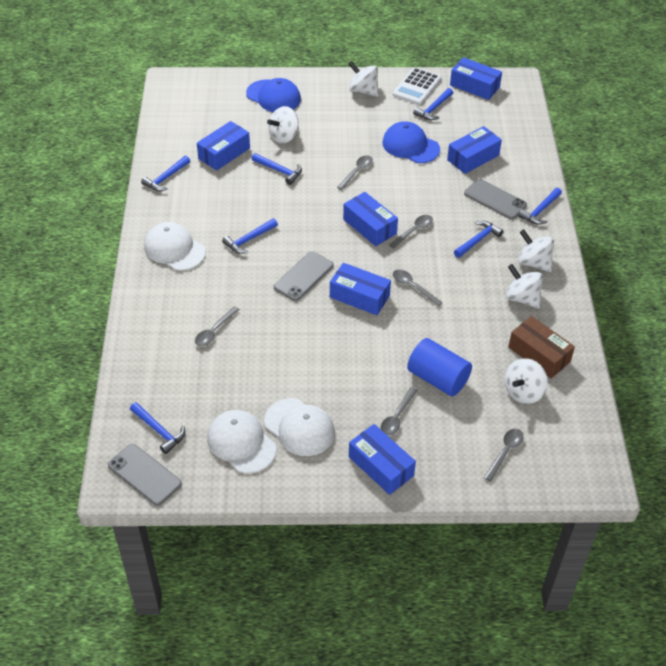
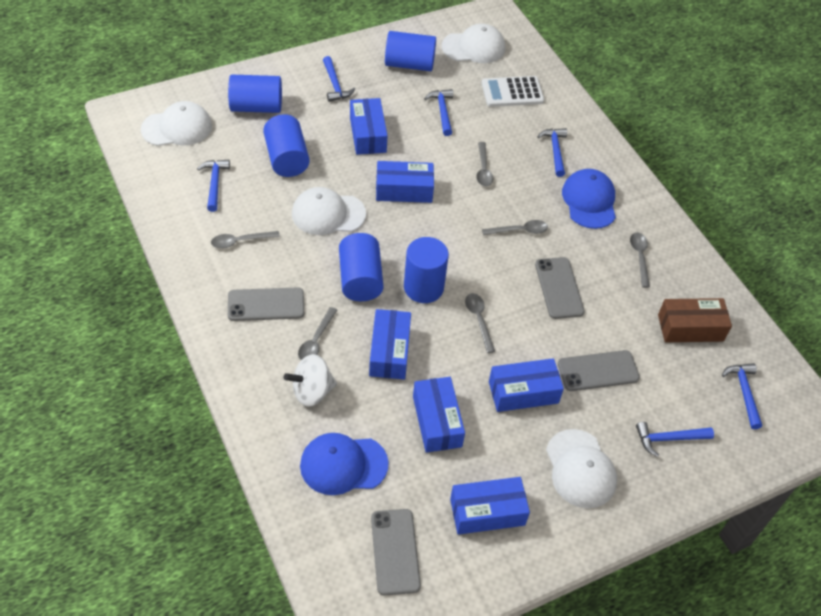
blue cylinder: [407,338,472,396] = 1 -> [228,75,282,113] [263,114,310,177] [339,233,384,301] [385,31,436,71] [404,237,449,303] = 5
blue hammer: [130,402,185,454] [141,156,190,191] [222,218,278,254] [252,153,302,185] [413,88,453,120] [454,221,504,258] [518,188,562,225] = 7 -> [197,160,230,212] [323,56,355,102] [424,89,453,136] [537,128,567,177] [636,422,714,457] [722,363,762,429] = 6
grey phone: [108,444,182,506] [274,251,334,301] [464,179,527,219] = 3 -> [228,287,304,321] [371,509,421,596] [535,257,585,319] [558,350,640,391] = 4
white cap: [144,222,206,271] [207,410,276,473] [264,398,335,456] = 3 -> [141,101,212,146] [292,187,366,235] [442,24,505,63] [546,429,617,508] = 4
white spinning top: [267,106,299,144] [348,61,379,97] [505,358,548,404] [506,264,543,308] [518,229,554,272] = 5 -> [284,354,337,407] = 1

